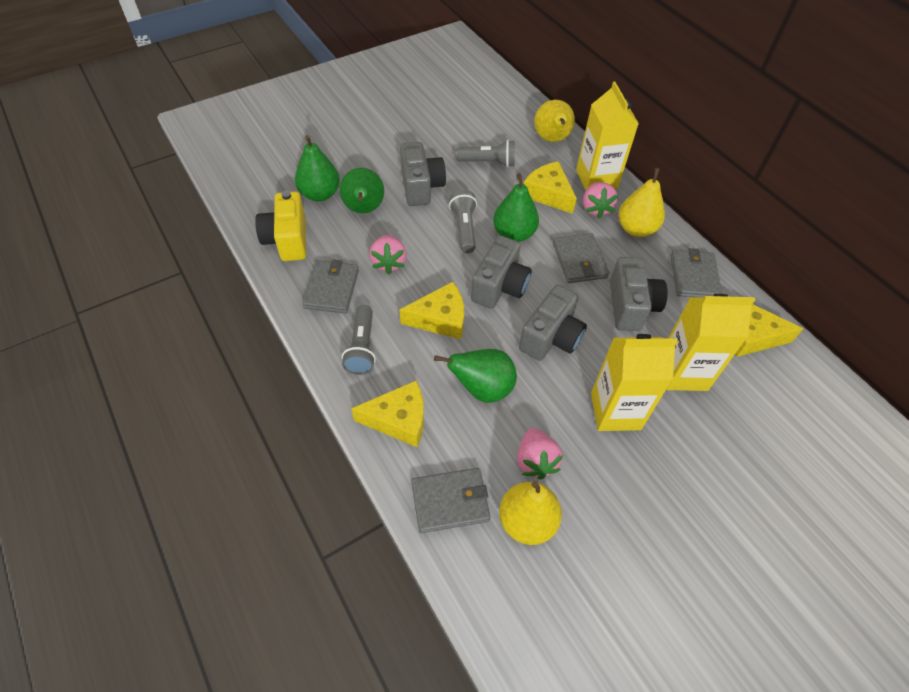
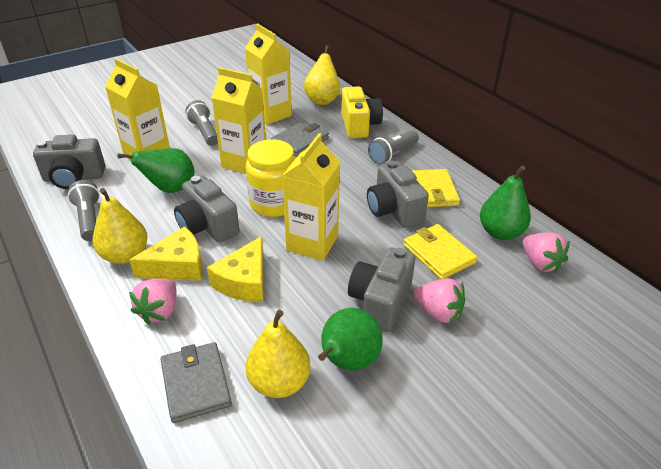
green pear: [295,135,340,201] [340,168,384,213] [434,349,517,403] [493,173,539,242] = 4 -> [117,148,194,193] [318,308,383,371] [480,166,531,240] = 3
grey wallet: [302,260,359,313] [411,468,490,533] [553,233,609,283] [670,248,722,298] = 4 -> [161,342,232,423] [271,120,329,157] = 2
yellow carton: [576,82,639,190] [591,334,678,431] [666,294,755,391] = 3 -> [105,58,170,159] [211,67,266,174] [245,24,292,125] [282,133,340,261] = 4
yellow cheese: [351,380,424,447] [399,282,464,339] [524,161,577,214] [735,304,803,357] = 4 -> [129,226,203,281] [207,236,264,302] = 2
yellow jar: none = 0 -> [246,139,296,217] = 1
yellow wallet: none = 0 -> [403,224,477,279] [411,169,460,207] = 2

